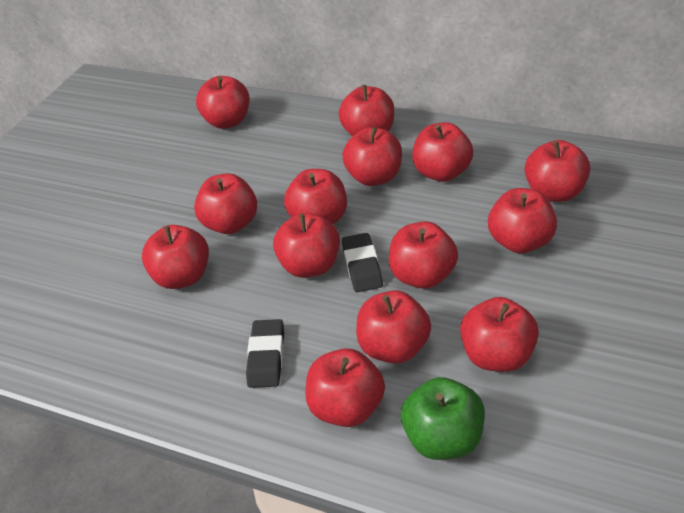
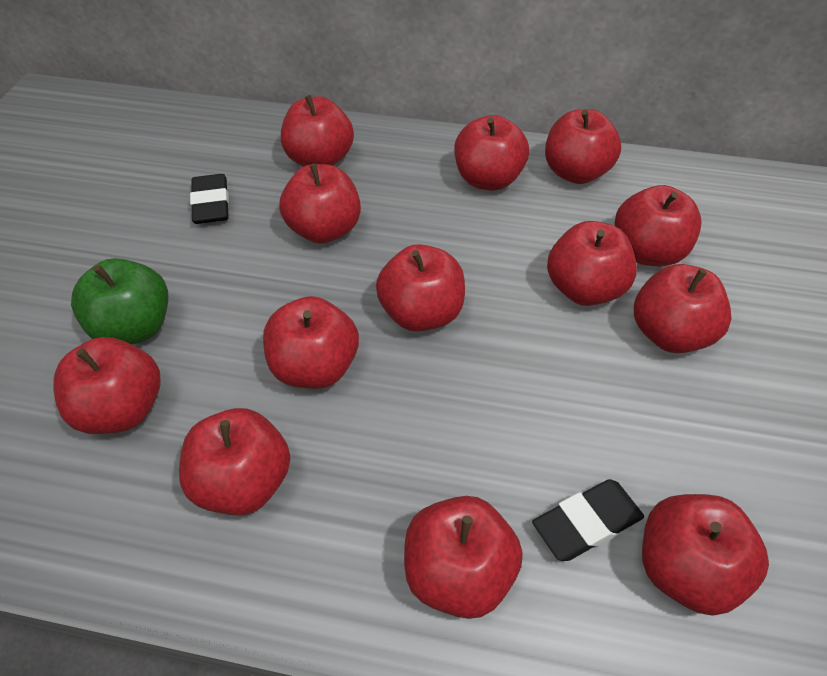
red apple: [142,225,209,289] [194,173,257,234] [196,76,250,129] [273,213,340,278] [284,169,347,224] [306,348,385,427] [339,85,394,136] [342,127,402,186] [356,290,431,364] [389,221,458,289] [412,122,473,182] [460,297,539,372] [488,188,557,253] [525,140,590,202] = 14 -> [53,337,161,434] [179,408,291,516] [263,296,359,389] [279,163,361,244] [281,95,354,167] [376,244,465,332] [404,496,523,619] [454,115,529,191] [545,109,621,184] [547,221,637,306] [615,185,702,266] [634,264,731,353] [642,494,769,616] = 13

